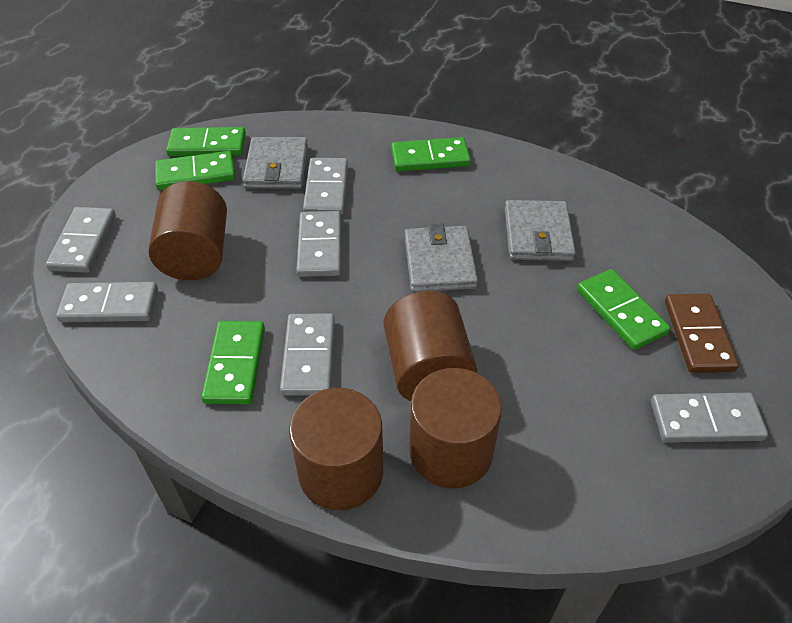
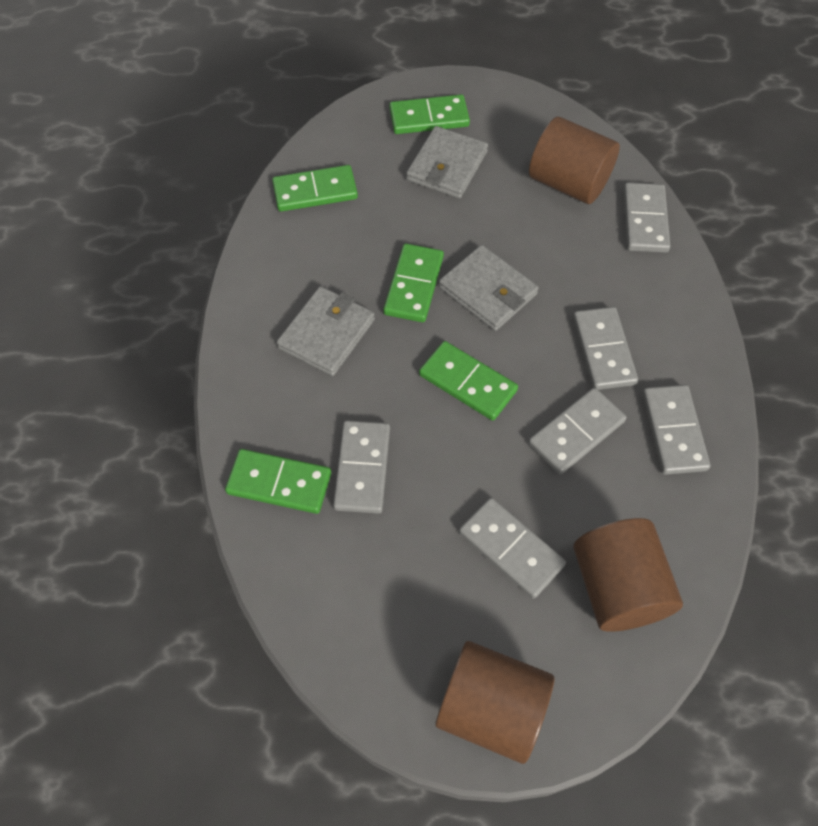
brown cylinder: [148,181,227,280] [289,388,383,510] [384,291,477,401] [409,368,502,489] = 4 -> [436,641,554,764] [529,117,620,204] [573,518,683,632] = 3
brown domino: [665,294,739,373] = 1 -> none = 0

